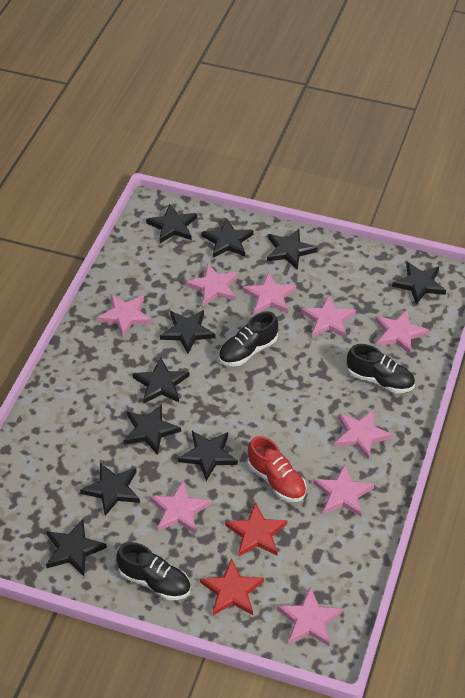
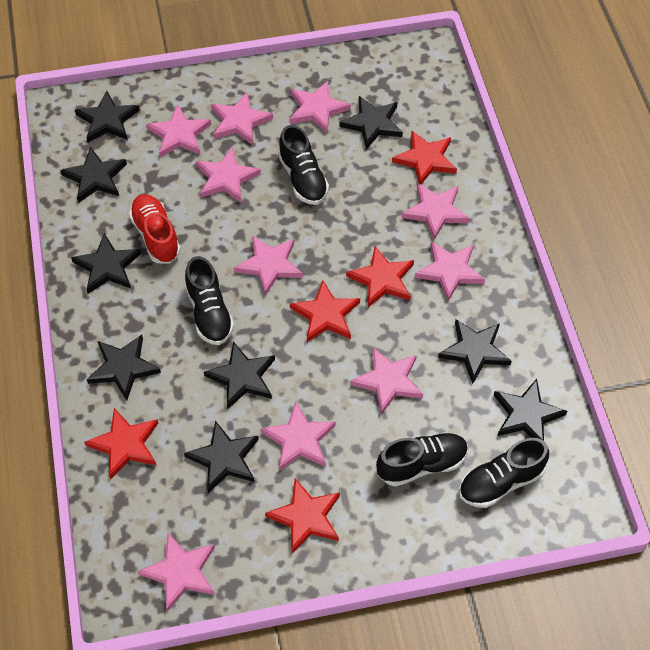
black shoe: [116,542,191,600] [219,311,278,366] [347,344,415,393] = 3 -> [185,256,234,345] [278,125,329,205] [376,432,468,487] [459,438,549,508] = 4
black star: [46,520,107,576] [80,463,140,516] [124,404,181,454] [132,357,189,403] [146,204,197,243] [160,310,215,353] [178,431,238,481] [202,218,253,258] [267,229,317,270] [392,262,446,305] = 10 -> [60,147,127,203] [71,233,141,294] [75,91,140,142] [87,335,161,401] [184,421,259,493] [204,342,275,409] [339,96,403,150] [438,319,512,384] [494,379,567,441] = 9
pink star: [97,294,152,337] [150,481,211,534] [186,263,238,306] [243,272,296,314] [277,587,343,646] [301,295,356,338] [313,464,374,517] [335,409,393,460] [375,310,429,354] = 9 -> [138,533,215,612] [146,105,211,157] [196,147,261,203] [211,92,273,145] [234,236,303,296] [261,402,336,471] [290,81,351,133] [350,347,423,415] [402,183,470,240] [415,241,485,301] = 10
red star: [200,558,264,615] [225,502,287,557] = 2 -> [84,408,158,479] [265,478,340,554] [290,280,360,342] [346,247,414,307] [392,131,457,185] = 5

